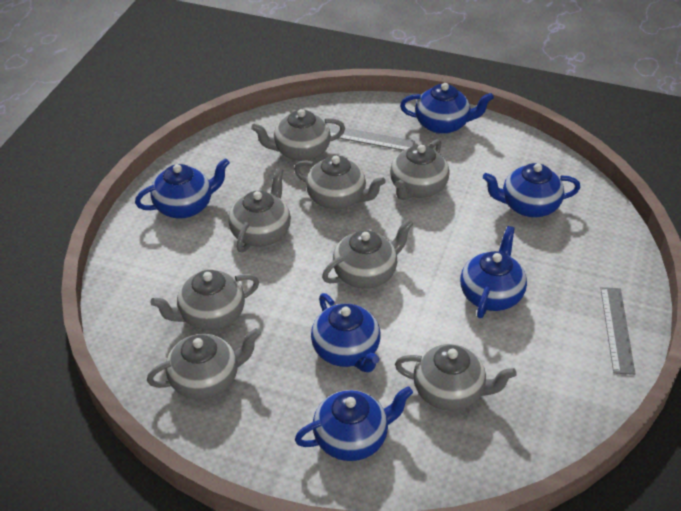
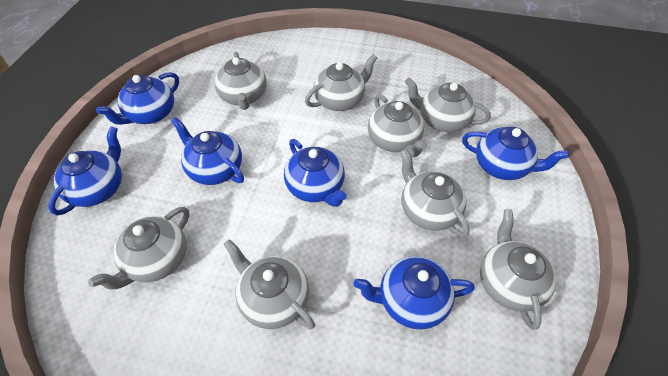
grey ruler: [327,124,415,151] [600,287,635,375] = 2 -> none = 0

